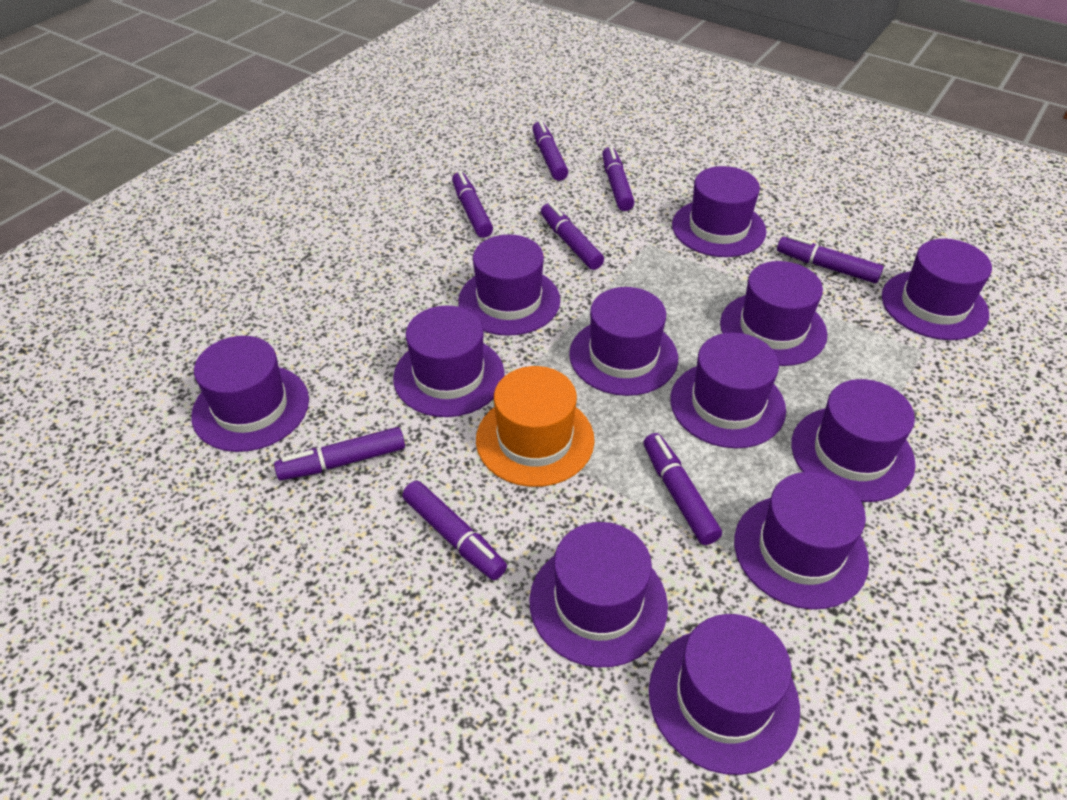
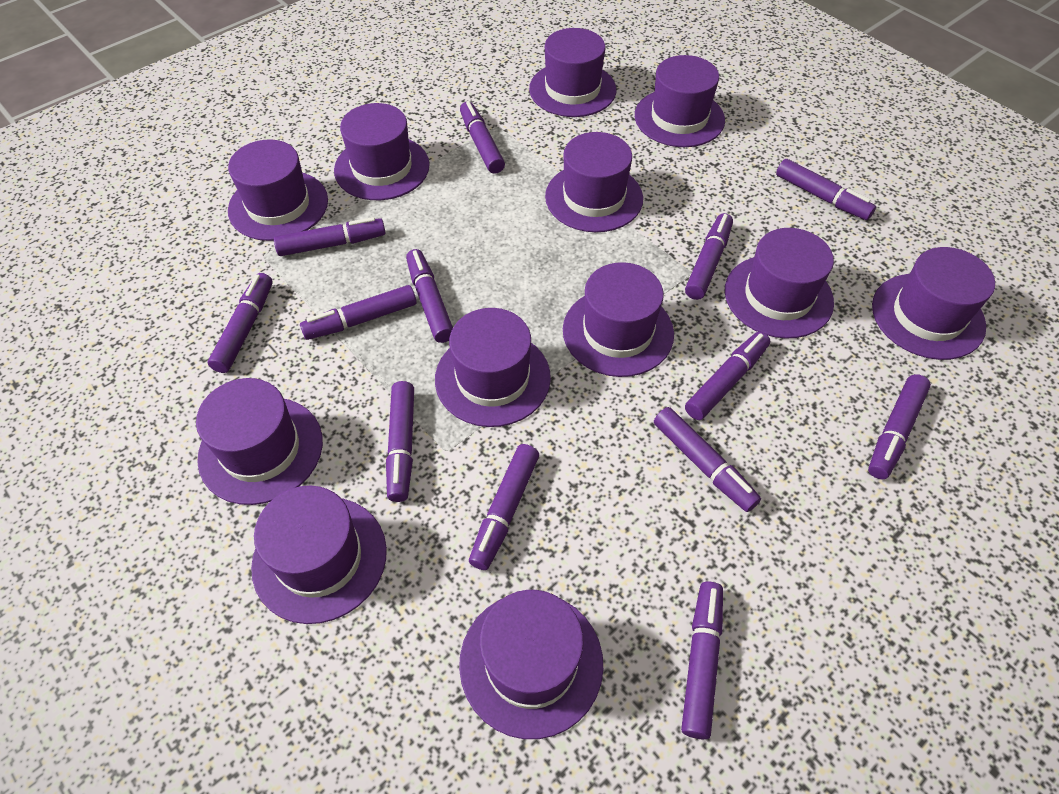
orange hat: [476,366,595,487] = 1 -> none = 0
purple marker: [274,427,405,481] [402,481,507,580] [452,171,493,238] [532,120,568,181] [541,202,604,270] [602,146,635,211] [644,433,722,545] [777,235,884,283] = 8 -> [208,273,273,373] [274,217,386,256] [300,285,417,340] [386,381,414,502] [406,249,453,343] [460,101,505,174] [469,444,539,570] [654,407,761,512] [681,582,723,739] [685,213,733,300] [685,332,770,420] [776,159,876,220] [868,374,931,479] = 13

